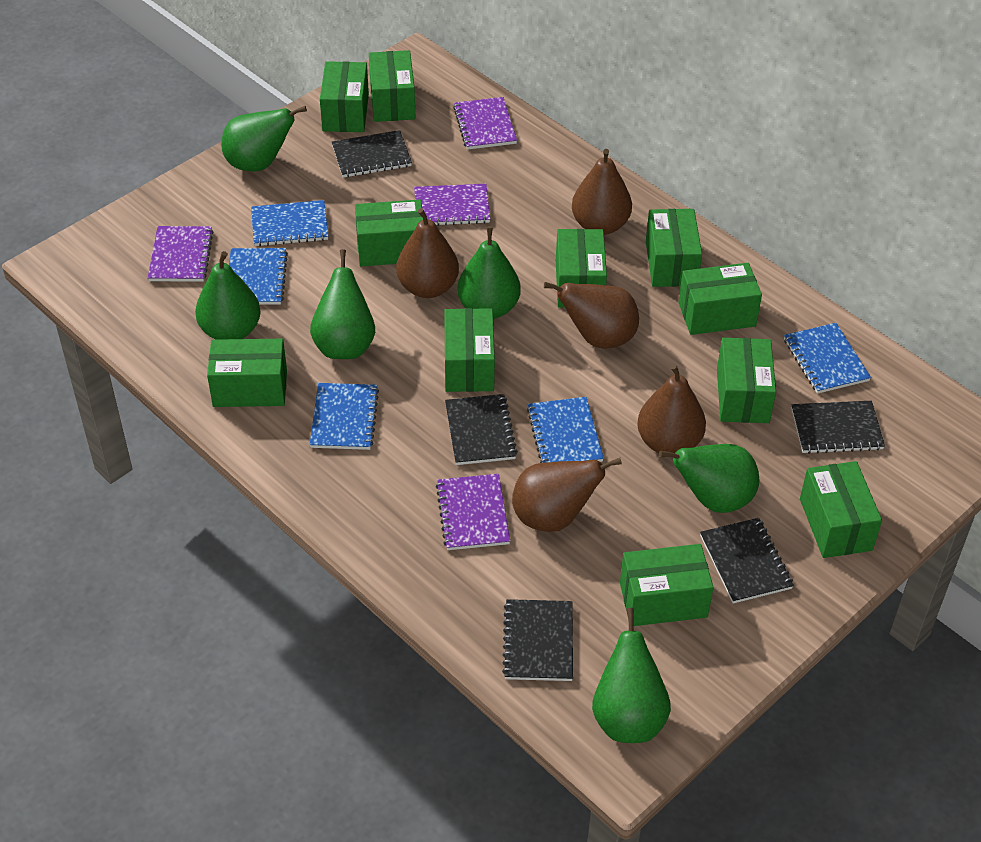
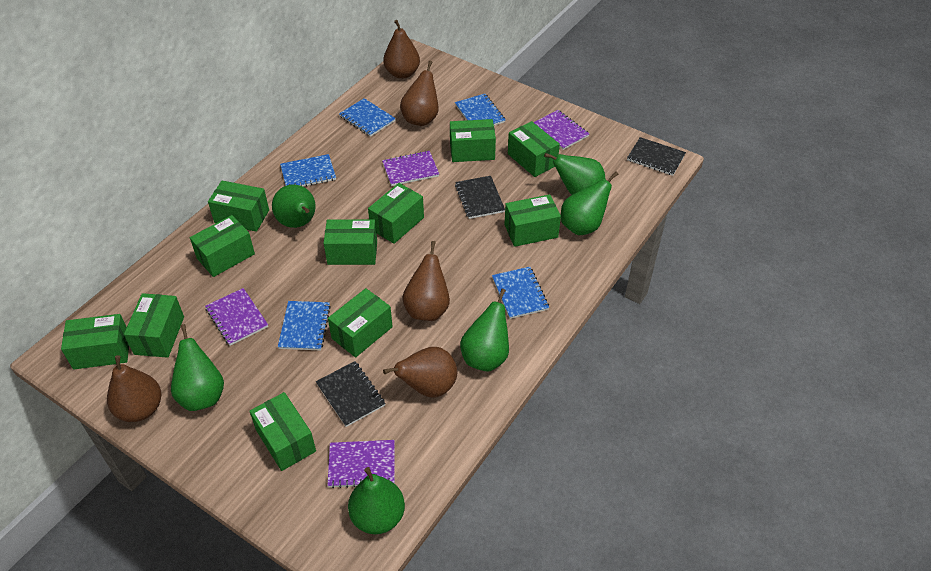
black notebook: [332,130,412,178] [445,394,518,465] [502,599,573,681] [700,518,794,603] [791,401,885,454] = 5 -> [316,361,386,427] [455,176,505,219] [627,137,686,176] = 3

